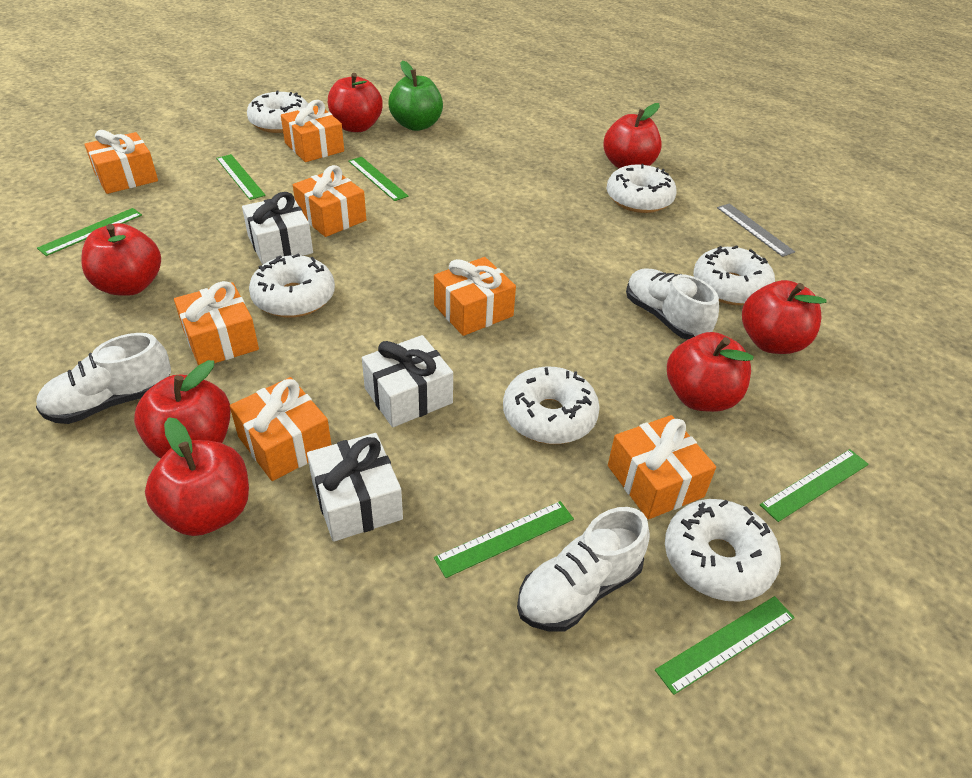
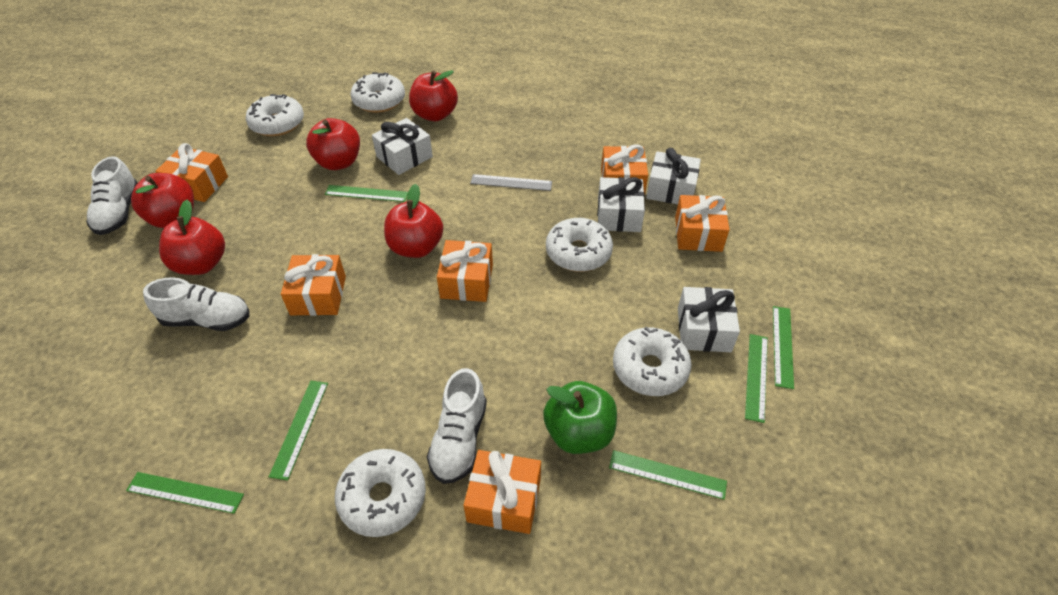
orange gift: [85,130,158,194] [174,281,259,365] [230,377,332,481] [281,100,344,162] [293,165,366,237] [434,257,516,336] [608,415,716,520] = 7 -> [155,143,228,202] [281,254,346,316] [437,240,493,302] [464,450,541,534] [601,145,648,193] [675,195,729,252] = 6
red apple: [81,223,161,296] [134,360,230,458] [145,417,249,536] [328,73,383,132] [603,103,662,168] [667,332,753,412] [742,280,827,354] = 7 -> [131,173,194,228] [159,200,225,275] [306,118,360,170] [384,184,443,258] [409,70,458,121] = 5
white donut: [247,91,308,133] [249,254,335,318] [503,367,600,444] [607,164,677,213] [665,499,781,602] [693,245,775,305] = 6 -> [246,94,304,136] [335,449,426,537] [350,72,405,113] [546,218,613,272] [613,327,692,396] = 5
white gift: [242,192,313,265] [307,433,403,542] [362,335,453,427] = 3 -> [372,118,433,175] [597,177,645,232] [646,148,701,204] [678,287,740,352] = 4

